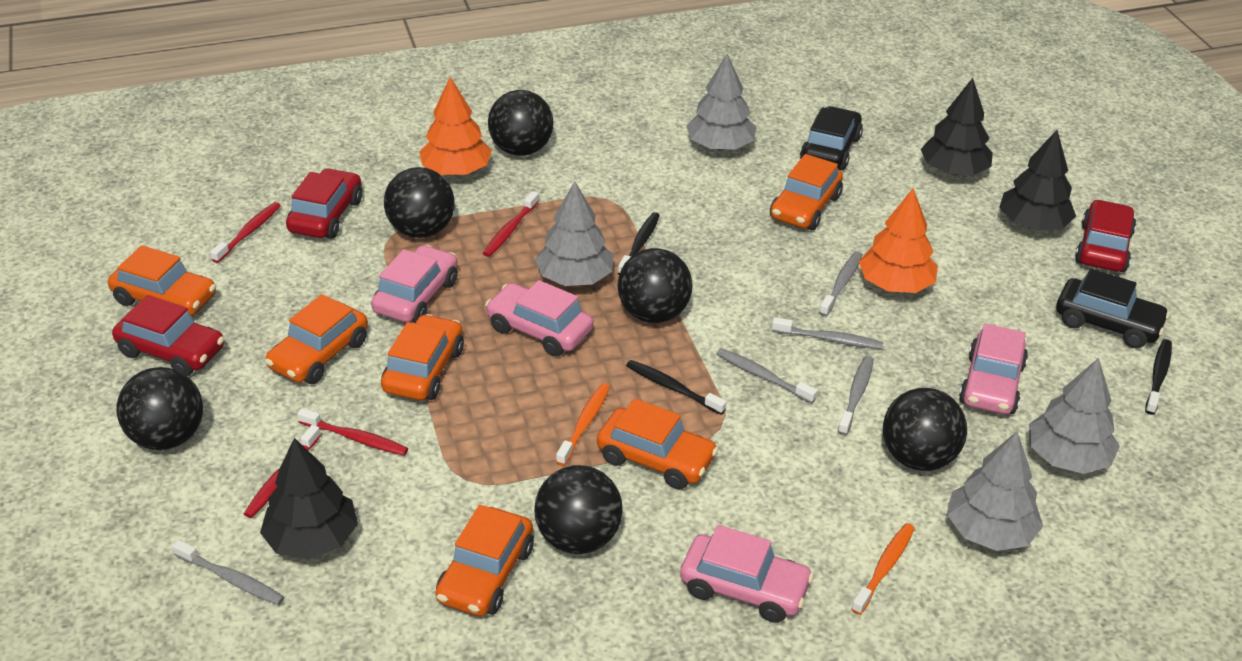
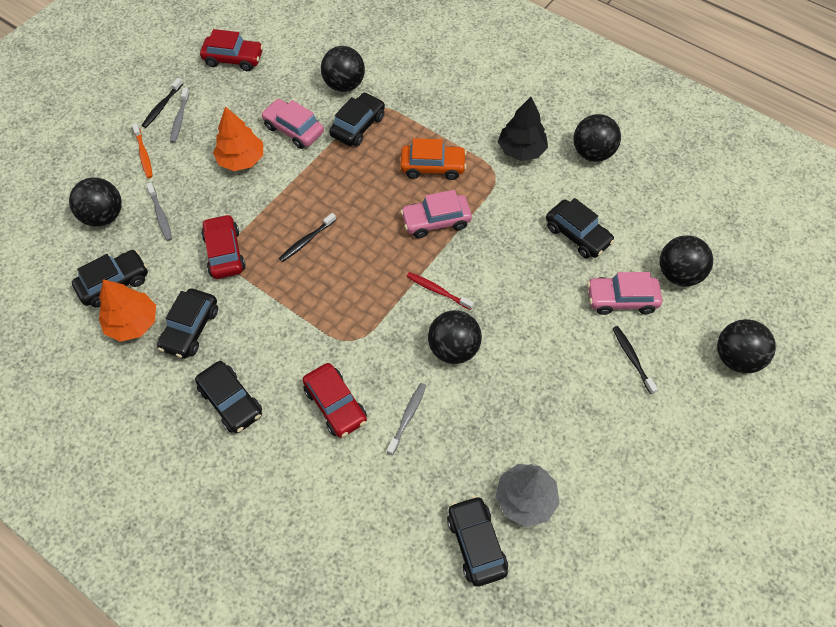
black car: [800,106,863,170] [1056,268,1170,348] = 2 -> [72,250,148,307] [157,288,218,359] [195,361,262,433] [329,92,385,146] [447,496,508,587] [546,198,615,258] = 6
black tree: [260,438,358,560] [921,78,993,175] [1000,130,1076,231] = 3 -> [498,97,548,161] = 1
grey toothbrush: [172,540,284,605] [716,348,817,404] [772,317,883,349] [819,251,863,316] [838,356,874,435] = 5 -> [146,183,172,241] [170,88,189,143] [387,383,426,455] = 3
grey tree: [535,181,614,286] [686,54,757,150] [947,432,1043,551] [1029,358,1120,474] = 4 -> [495,464,560,527] = 1
orange car: [108,245,216,316] [265,294,368,384] [381,314,464,400] [435,505,534,616] [597,398,718,490] [770,154,843,230] = 6 -> [400,138,467,180] = 1
orange toothbrush: [556,383,610,466] [851,523,915,615] = 2 -> [132,123,153,178] = 1
pink car: [371,245,458,323] [485,280,593,356] [680,525,814,623] [959,324,1028,414] = 4 -> [261,99,324,149] [401,190,472,238] [587,272,662,315] = 3
red toothbrush: [210,202,281,263] [244,425,321,518] [297,408,408,456] [483,191,539,257] = 4 -> [407,272,474,310] = 1

